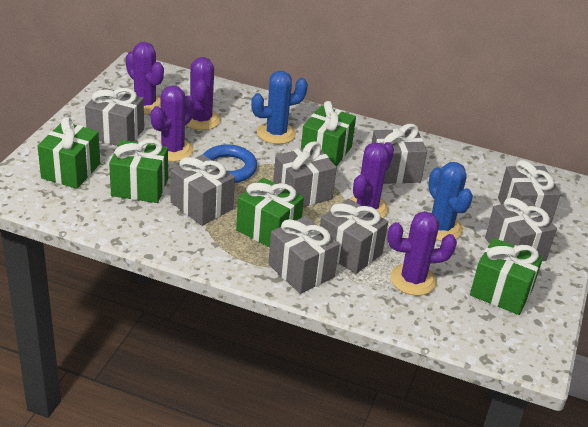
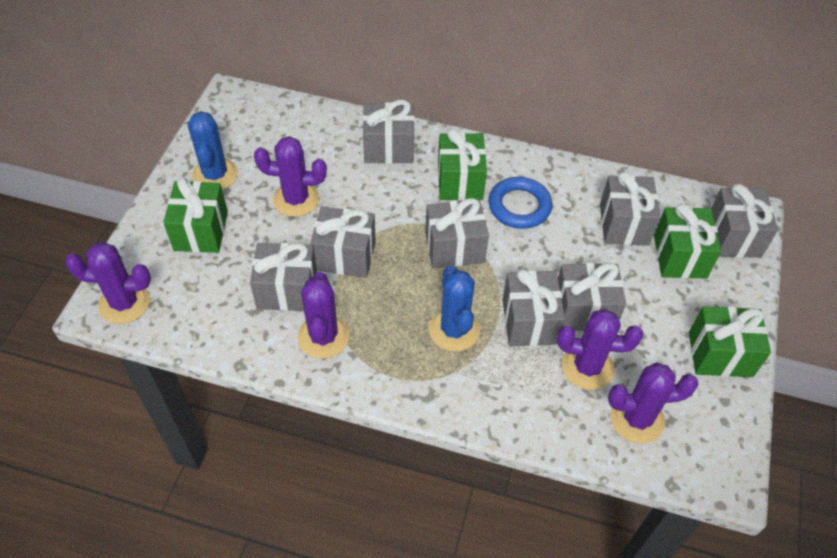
green gift: [38,117,100,189] [109,139,168,203] [236,178,304,247] [301,101,356,167] [470,238,543,315] = 5 -> [163,177,228,253] [438,129,487,200] [654,204,721,279] [689,306,771,377] = 4

